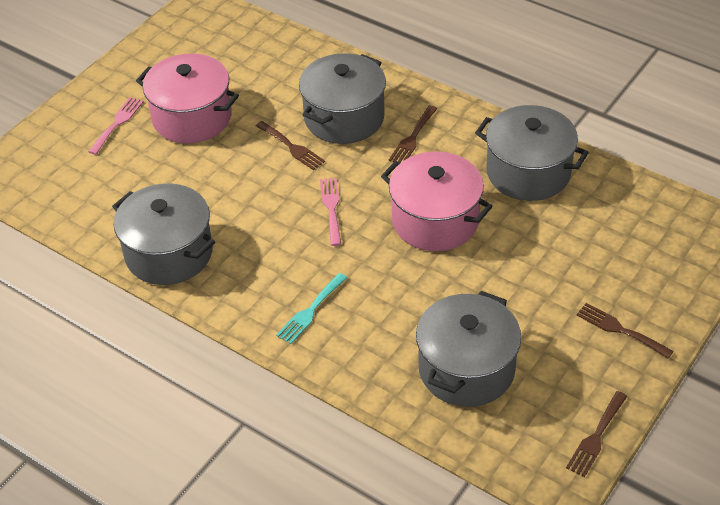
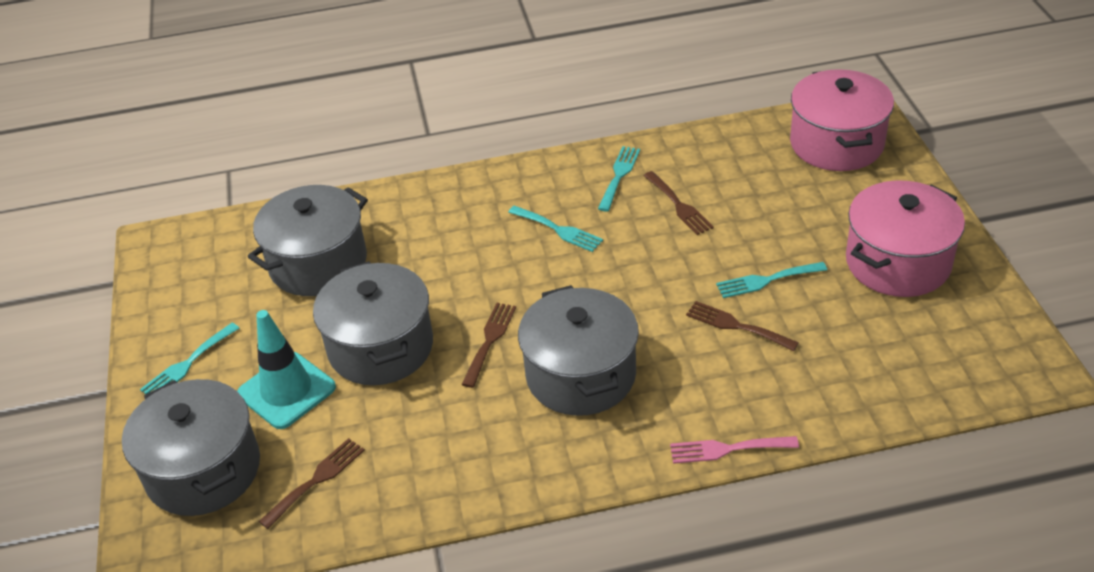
pink fork: [88,97,144,155] [320,178,341,246] = 2 -> [670,436,799,464] = 1
turquoise fork: [276,273,347,344] = 1 -> [140,323,239,394] [508,206,603,252] [598,146,640,212] [716,262,827,298] = 4
turquoise traffic cone: none = 0 -> [237,310,336,429] = 1

